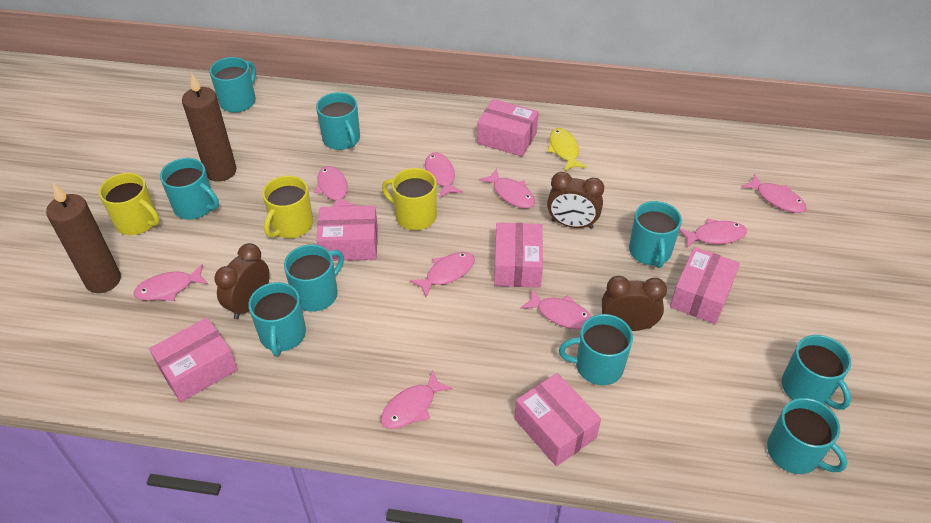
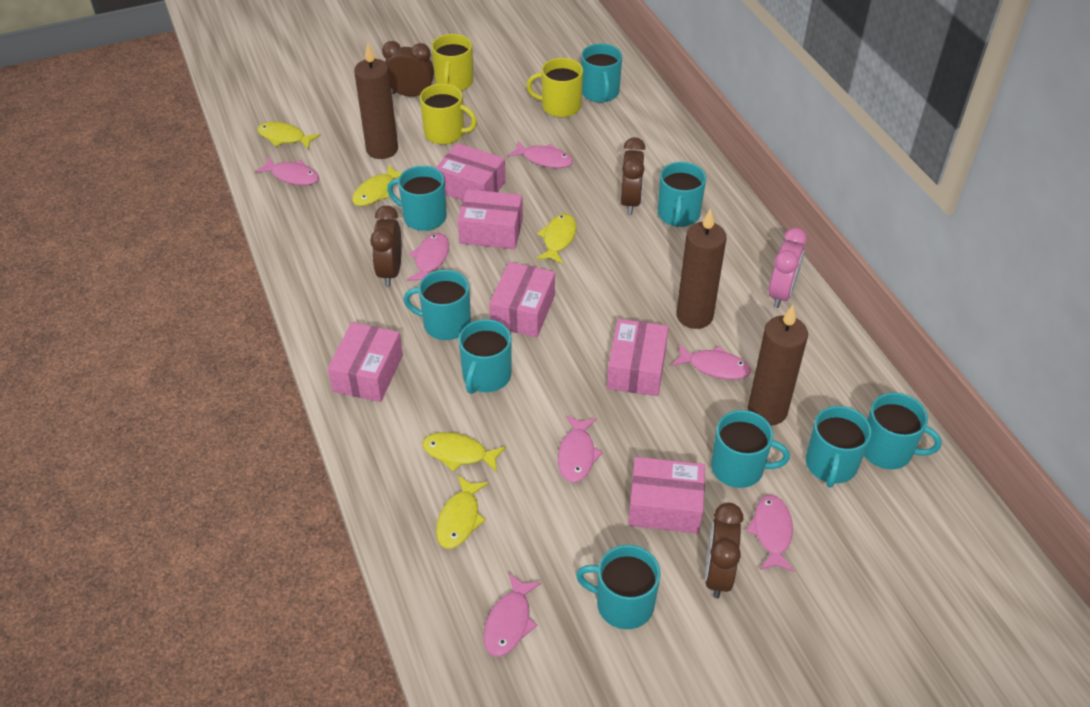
brown candle: [46,183,121,293] [182,72,237,182] = 2 -> [354,43,398,159] [676,208,727,329] [748,305,808,426] = 3
brown clock: [214,243,270,319] [547,172,604,229] [602,276,667,331] = 3 -> [370,206,402,286] [382,41,434,97] [621,137,646,214] [705,503,743,598] = 4
pink clock: none = 0 -> [768,228,807,308] = 1
pink fish: [133,264,208,301] [314,166,355,207] [381,370,453,429] [410,252,475,297] [425,152,463,198] [479,168,535,208] [520,289,592,329] [679,218,747,248] [741,174,807,213] = 9 -> [255,157,319,186] [407,233,449,281] [483,573,542,657] [507,141,573,168] [558,415,603,483] [672,344,751,380] [746,495,795,572] = 7
yellow fish: [547,128,587,171] = 1 -> [257,122,320,150] [352,165,403,206] [422,432,506,473] [436,476,489,549] [536,214,576,264] = 5

